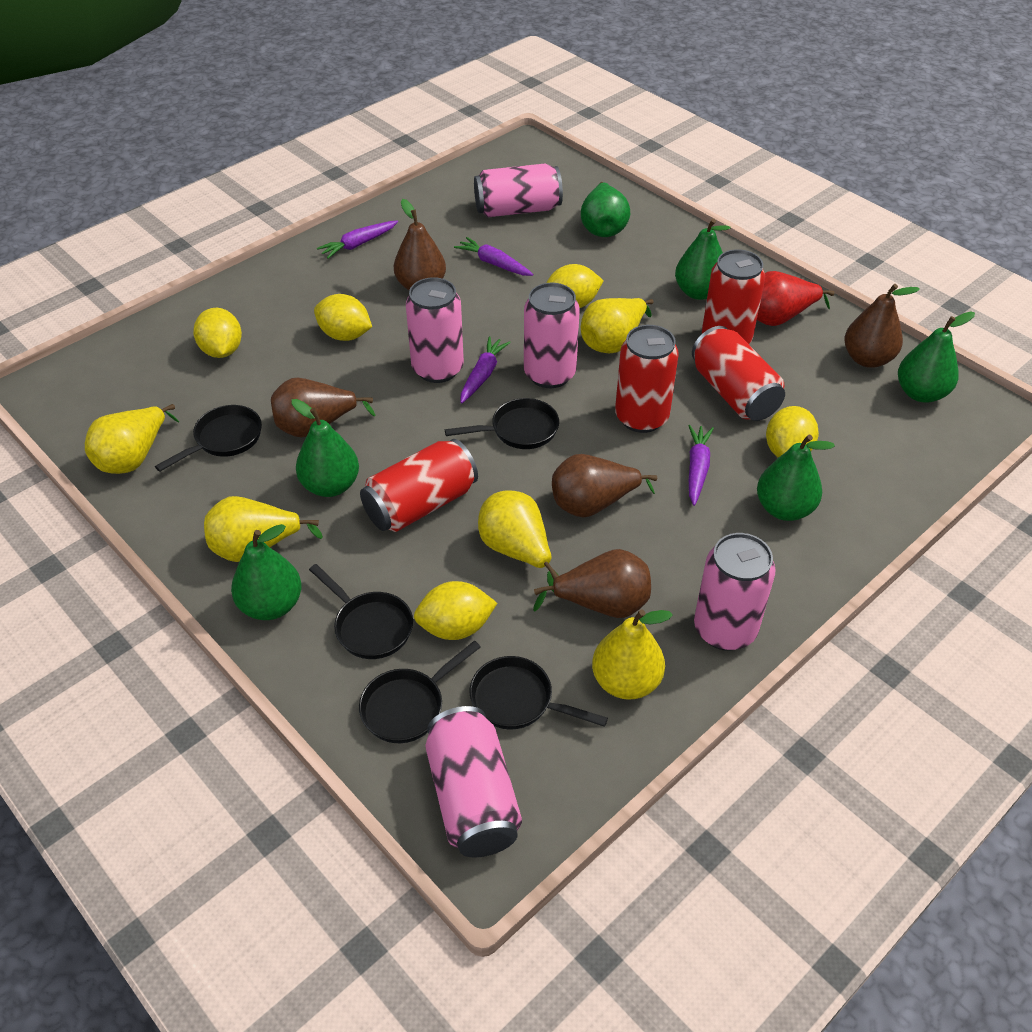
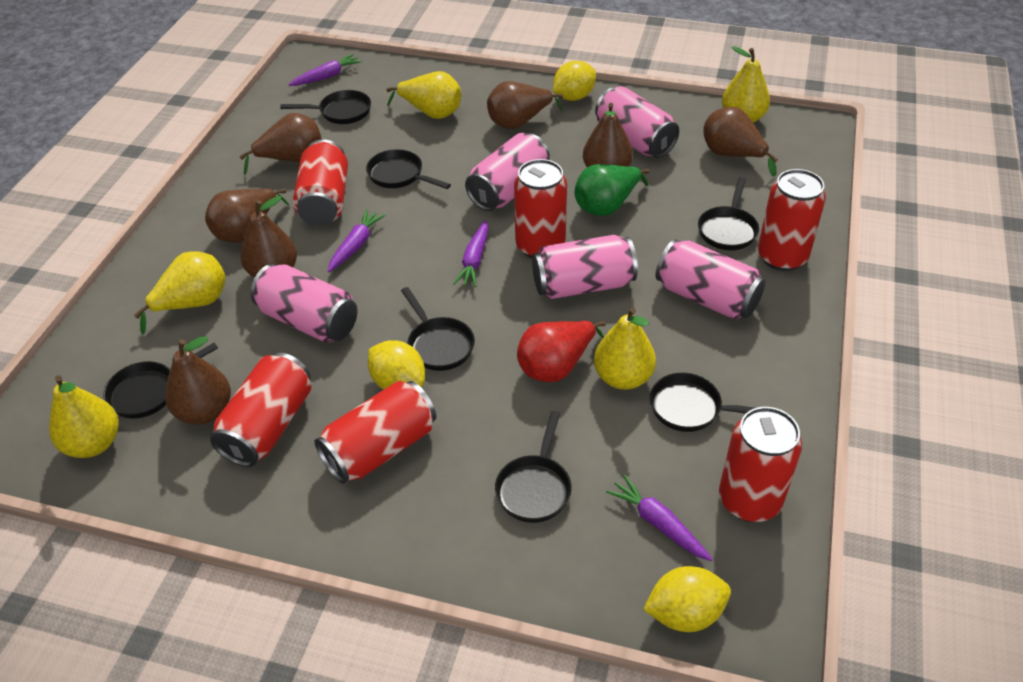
black pan: [155,405,262,472] [309,564,413,659] [359,641,481,743] [445,398,559,449] [470,656,608,729] = 5 -> [103,343,218,419] [280,90,371,124] [366,149,451,189] [401,287,475,371] [495,411,572,523] [650,373,754,432] [698,177,759,250] = 7
brown pear: [271,378,375,438] [394,199,446,290] [533,549,651,618] [552,454,657,517] [844,284,920,368] = 5 -> [165,336,231,424] [205,188,289,243] [239,113,321,175] [240,196,297,278] [487,81,563,129] [583,103,633,167] [703,107,778,176] = 7
green pear: [231,524,302,620] [291,399,359,497] [581,182,630,237] [675,218,731,300] [757,435,835,521] [898,311,975,403] = 6 -> [575,164,650,216] = 1
red can: [360,439,478,532] [615,325,679,433] [692,326,785,421] [702,249,765,344] = 4 -> [210,352,311,467] [293,140,348,226] [314,381,436,484] [514,159,567,258] [719,407,802,522] [758,169,826,271] = 6
yellow lemon: [193,308,242,358] [314,294,372,341] [414,581,497,640] [546,264,604,308] [766,406,819,458] = 5 -> [368,340,425,390] [553,61,596,101] [643,566,731,632] = 3

